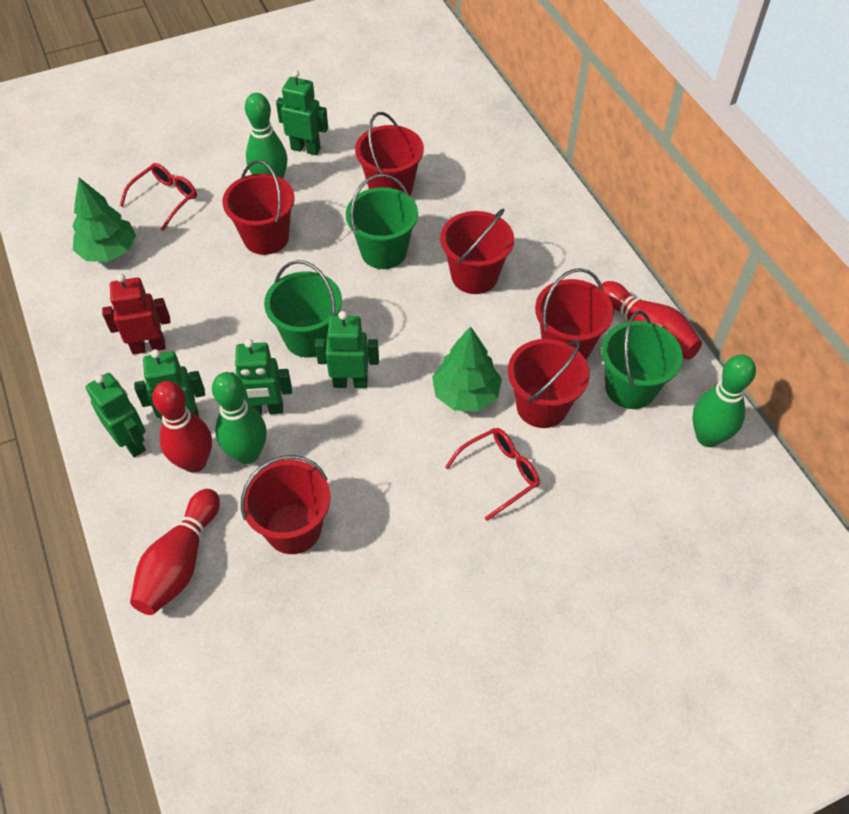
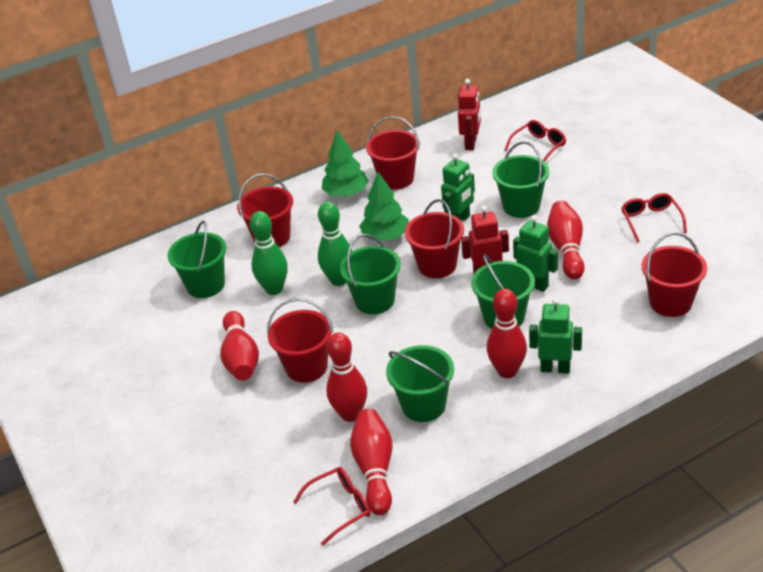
green bowling pin: [212,372,267,464] [245,93,287,179] [692,355,756,447] = 3 -> [250,211,288,295] [318,202,352,286] = 2
green bucket: [264,260,342,358] [346,174,418,269] [601,310,683,409] = 3 -> [168,221,226,298] [340,234,401,314] [386,345,454,422] [471,254,535,329] [492,142,549,218] = 5
green robot: [86,373,146,458] [134,349,205,420] [231,339,292,415] [276,70,328,155] [315,311,379,388] = 5 -> [441,153,475,221] [513,215,558,292] [529,298,582,374] = 3
red bowling pin: [130,489,220,615] [152,381,212,473] [601,281,702,359] = 3 -> [220,311,259,381] [326,333,367,422] [350,409,393,515] [487,289,527,378] [547,201,585,280] = 5
red bucket: [222,160,295,255] [241,455,330,554] [355,112,424,196] [440,209,514,294] [508,339,590,428] [535,268,614,360] = 6 -> [237,174,293,247] [267,298,333,383] [366,116,420,190] [405,199,464,278] [642,232,707,317] = 5
red glasses: [120,163,197,231] [445,428,540,521] = 2 -> [293,467,371,546] [504,120,566,162] [621,193,687,243] = 3
red robot: [102,274,170,355] = 1 -> [458,79,481,150] [461,206,509,274] = 2

